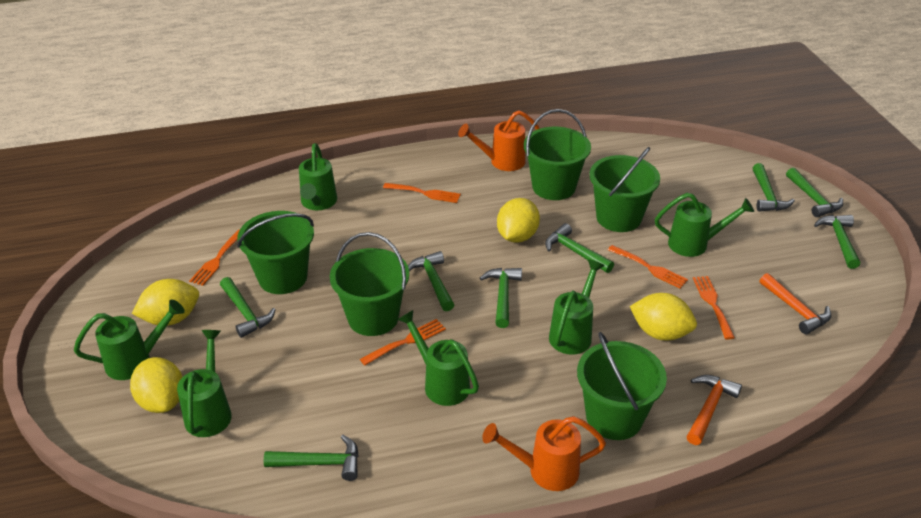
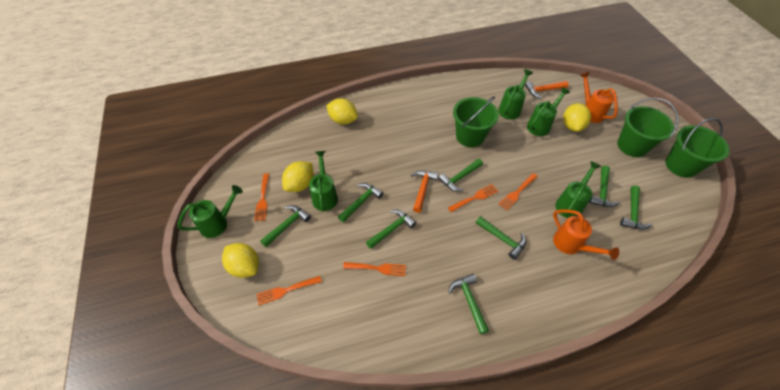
green bucket: [237,211,314,294] [330,232,409,336] [524,109,591,200] [577,332,667,440] [590,147,660,232] = 5 -> [453,96,499,147] [617,98,679,157] [665,118,729,178] = 3
green watering can: [74,300,185,380] [177,330,232,437] [299,143,337,210] [397,310,479,406] [549,259,605,355] [655,193,754,257] = 6 -> [178,185,243,238] [309,151,338,212] [498,69,533,119] [527,87,570,136] [555,161,601,218] = 5

